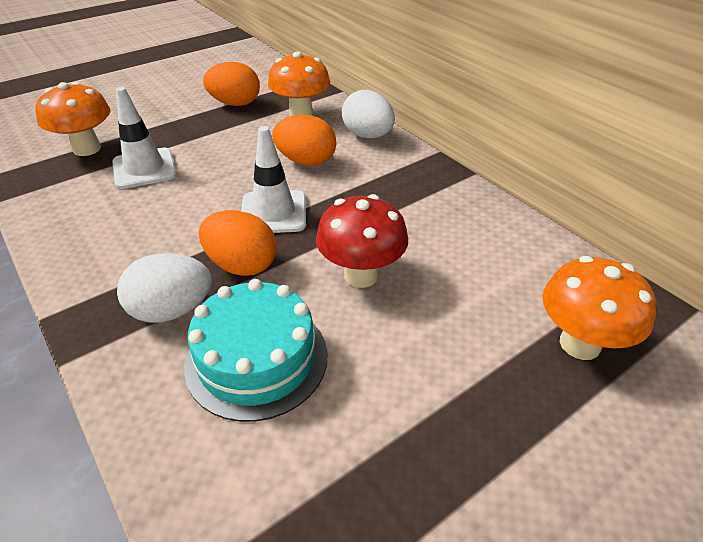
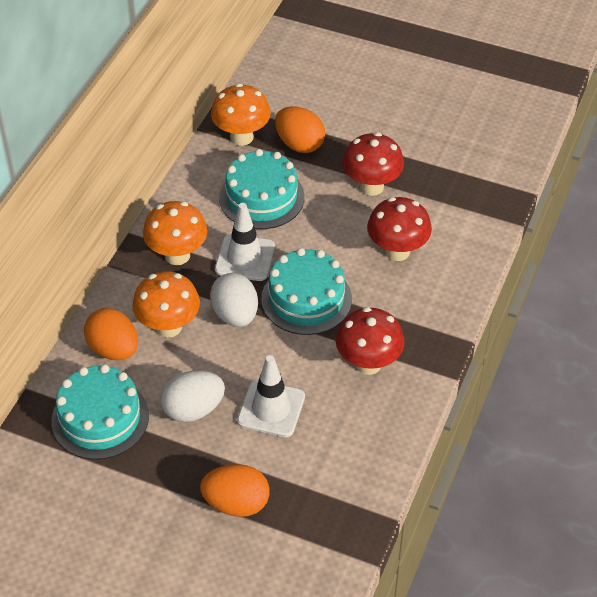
red mushroom: [316,194,408,288] = 1 -> [336,307,405,375] [342,132,404,196] [367,197,432,261] = 3
turquoise cake: [184,279,327,422] = 1 -> [52,364,149,460] [219,149,304,229] [261,248,352,335] = 3

